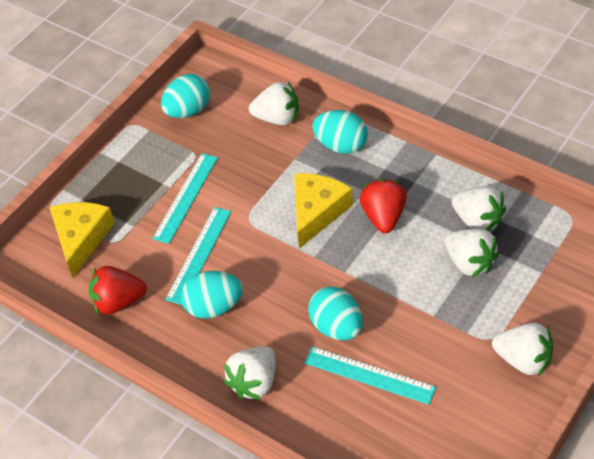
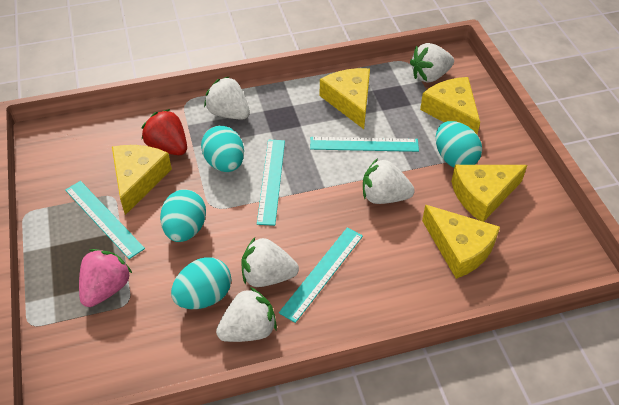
pink strawberry: none = 0 -> [79,249,132,307] = 1
red strawberry: [89,266,147,315] [360,178,407,233] = 2 -> [142,109,187,155] = 1
turquoise ruler: [152,153,218,244] [165,207,231,305] [305,347,436,405] = 3 -> [65,181,145,259] [257,140,285,226] [279,228,363,323] [310,137,419,152] = 4
yellow cheese: [49,202,115,277] [294,173,353,249] = 2 -> [112,145,172,215] [320,68,370,129] [420,77,480,134] [422,205,500,279] [451,165,527,222] = 5

